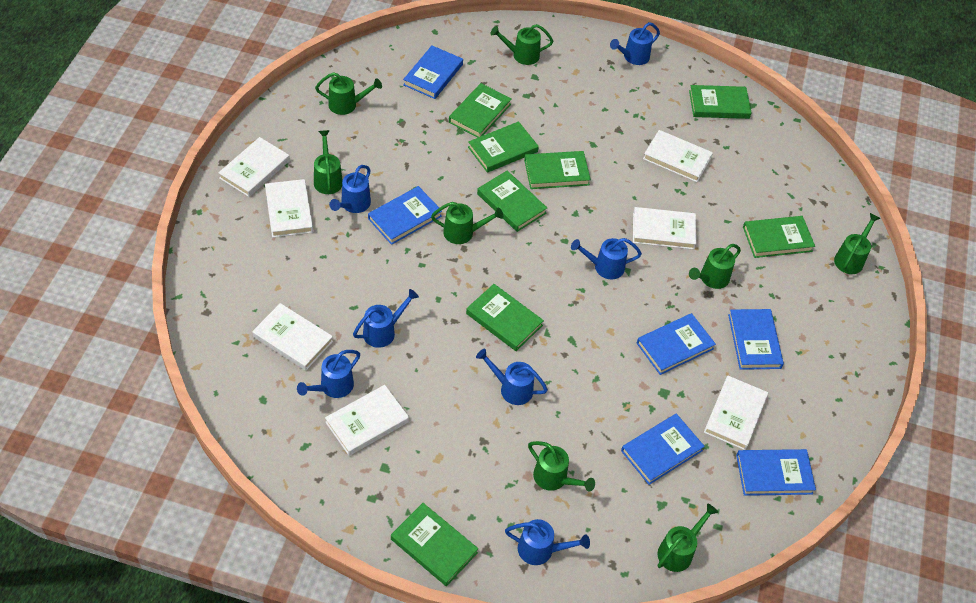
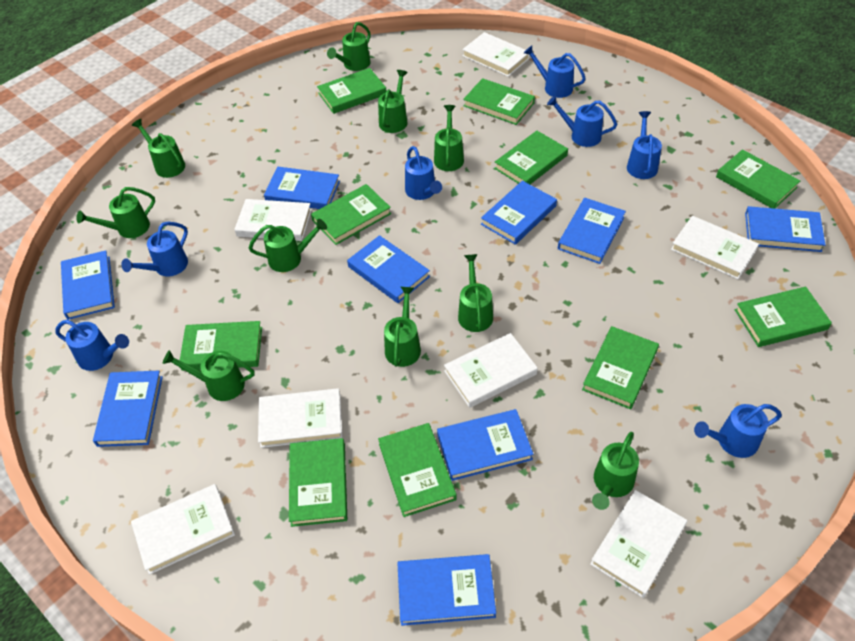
blue book: [368,186,442,245] [403,45,463,99] [621,414,705,485] [637,313,716,375] [728,309,784,370] [736,449,816,496] = 6 -> [61,250,115,320] [93,371,163,447] [264,167,340,209] [347,235,430,303] [397,554,496,626] [437,409,533,481] [481,181,557,245] [558,198,626,264] [745,206,825,252] = 9
green book: [391,503,478,586] [449,83,512,138] [466,284,544,351] [468,121,539,173] [477,171,547,232] [524,151,591,189] [689,85,752,119] [743,216,815,258] = 8 -> [180,321,262,371] [289,438,347,527] [311,184,391,245] [317,68,386,114] [378,423,457,517] [463,78,535,125] [494,131,568,184] [582,326,659,409] [716,149,800,209] [735,286,832,347] = 10
green watering can: [314,130,343,194] [315,72,382,115] [431,202,503,244] [490,24,553,65] [528,441,595,492] [657,503,718,572] [689,244,741,289] [834,213,881,274] = 8 -> [76,187,155,238] [132,119,185,178] [163,350,255,401] [249,219,327,272] [327,22,371,71] [378,70,408,133] [384,287,421,367] [434,105,464,171] [458,254,493,332] [592,432,639,510] = 10

